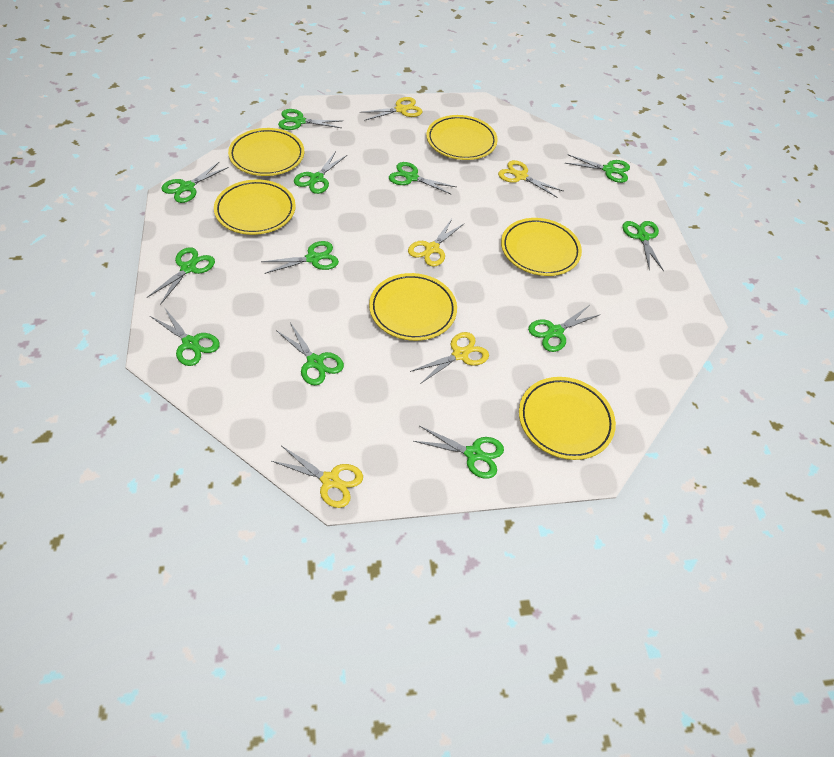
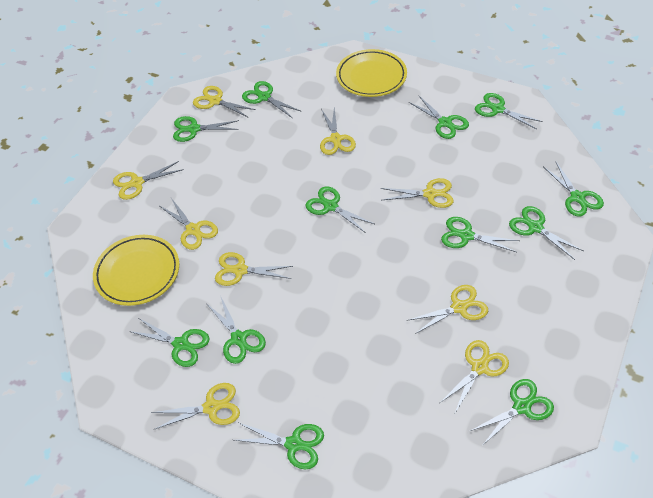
yellow plate: [214,180,296,235] [228,128,304,176] [369,273,457,341] [426,115,498,160] [501,218,582,276] [519,377,616,460] = 6 -> [93,235,179,306] [336,49,407,97] = 2
yellow scissors: [272,446,363,508] [360,97,422,121] [408,219,465,267] [410,332,489,384] [498,160,563,197] = 5 -> [113,161,184,200] [151,383,240,430] [160,198,218,250] [193,86,256,118] [215,252,293,286] [320,107,356,155] [381,178,454,208] [407,285,488,334] [440,340,509,413] = 9

